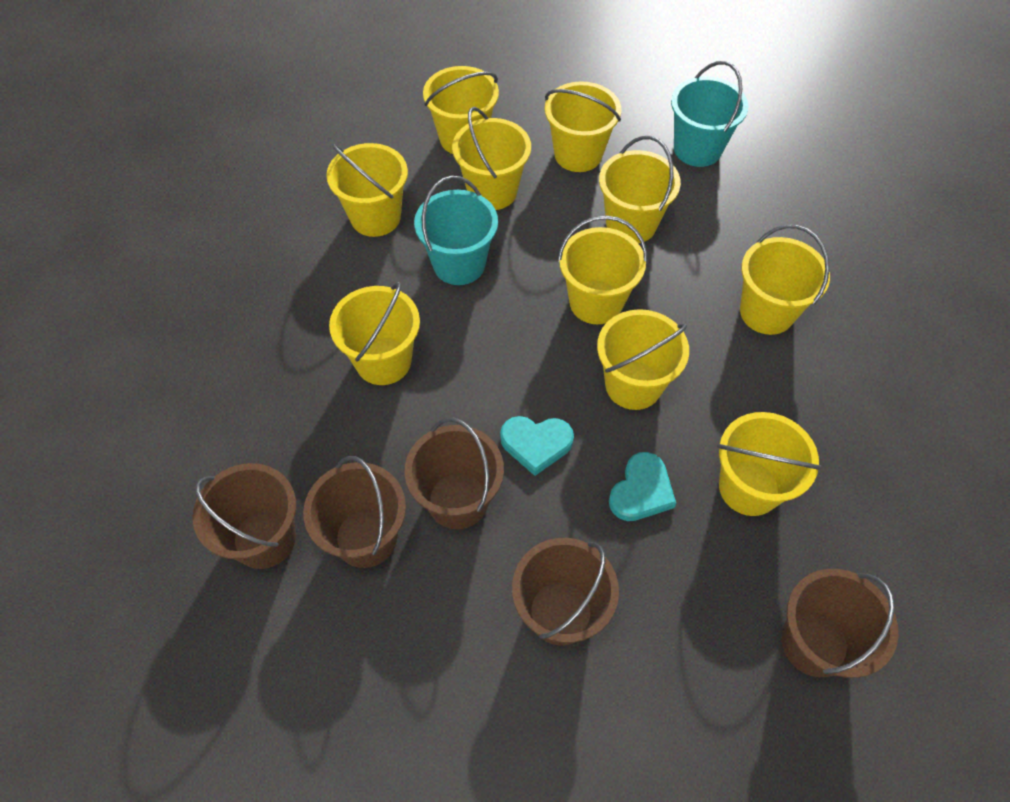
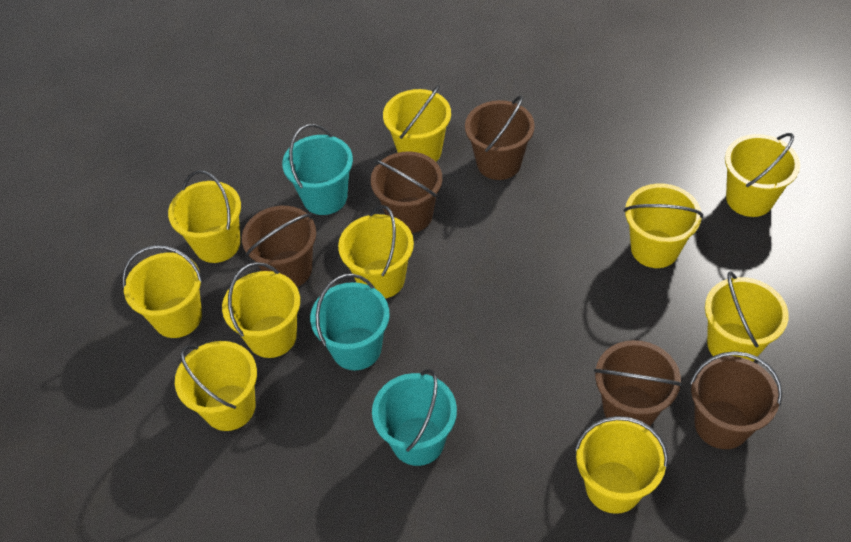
turquoise bucket: [414,176,498,285] [671,61,749,167] = 2 -> [282,124,353,215] [310,274,390,370] [372,369,457,466] = 3
turquoise heart: [500,416,574,476] [609,452,676,521] = 2 -> none = 0

